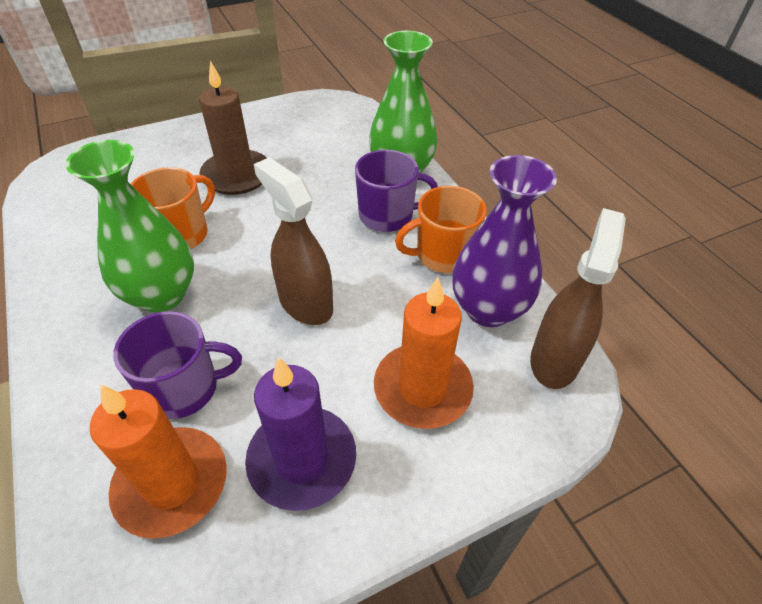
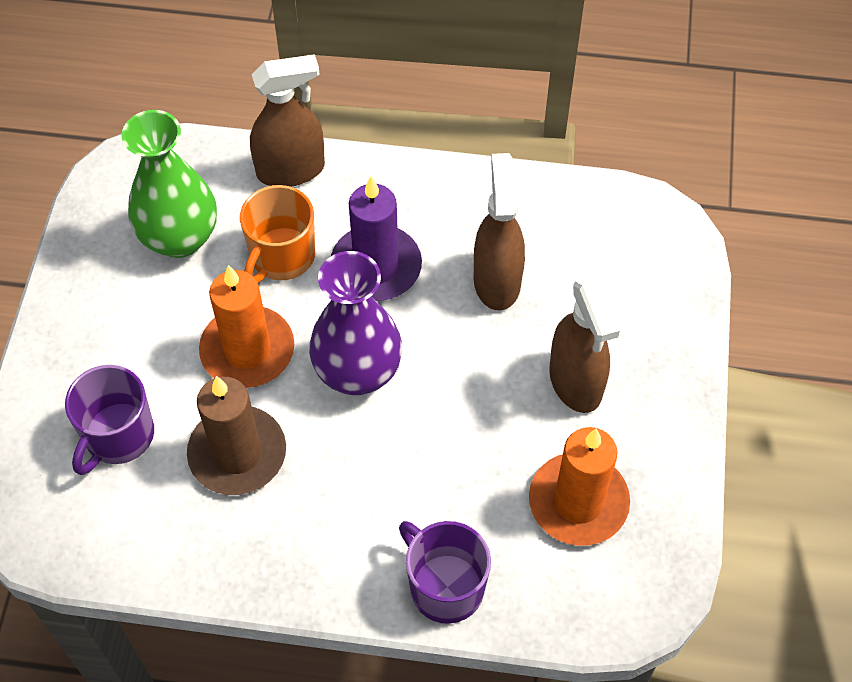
brown spray bottle: [254,157,333,325] [530,208,626,389] = 2 -> [250,54,325,187] [474,153,525,311] [549,277,620,413] = 3
green vase: [65,140,194,312] [369,31,438,173] = 2 -> [121,110,217,258] = 1
orange mug: [131,167,215,249] [395,186,487,273] = 2 -> [240,185,315,283] = 1

